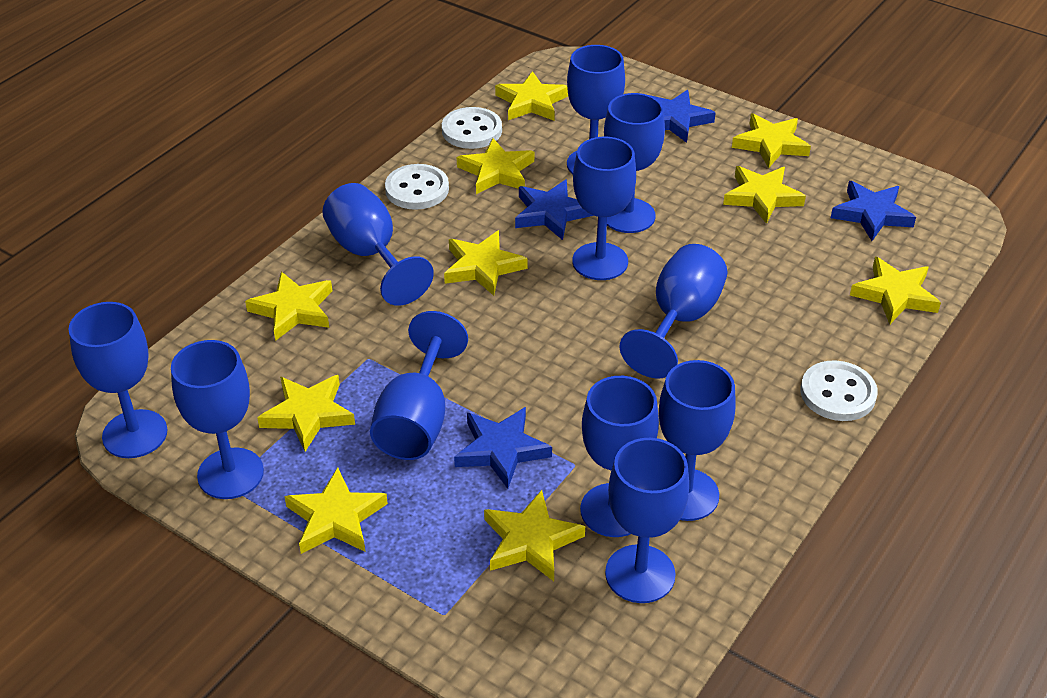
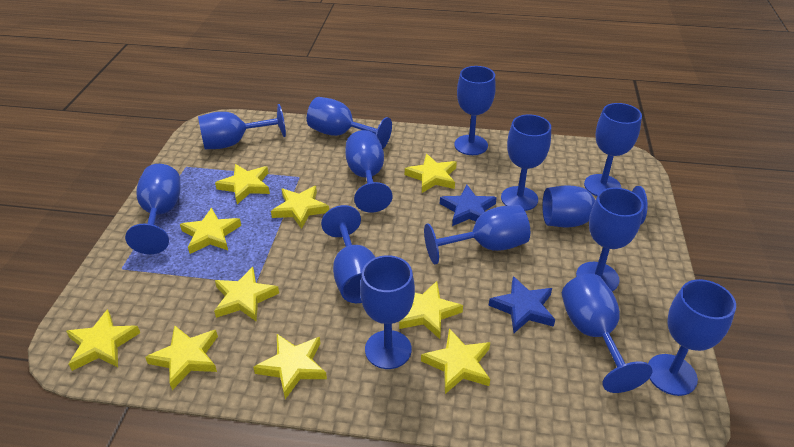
blue goblet: [69,302,168,458] [171,340,264,499] [322,183,434,306] [370,311,468,460] [567,45,625,174] [572,137,636,280] [580,376,659,537] [604,93,665,233] [605,438,689,603] [619,244,727,378] [659,360,736,521] = 11 -> [125,164,180,254] [198,104,286,149] [307,97,392,149] [321,205,376,303] [345,130,392,213] [360,255,415,369] [424,205,530,264] [454,66,496,155] [501,114,551,211] [542,185,648,227] [562,274,653,393] [576,187,644,291] [584,103,642,196] [648,279,736,396] = 14
blue star: [454,407,552,489] [515,179,594,240] [650,90,716,143] [831,181,916,241] = 4 -> [440,185,497,226] [488,276,555,333] = 2
white button: [385,164,449,210] [442,107,502,149] [801,360,878,421] = 3 -> none = 0

